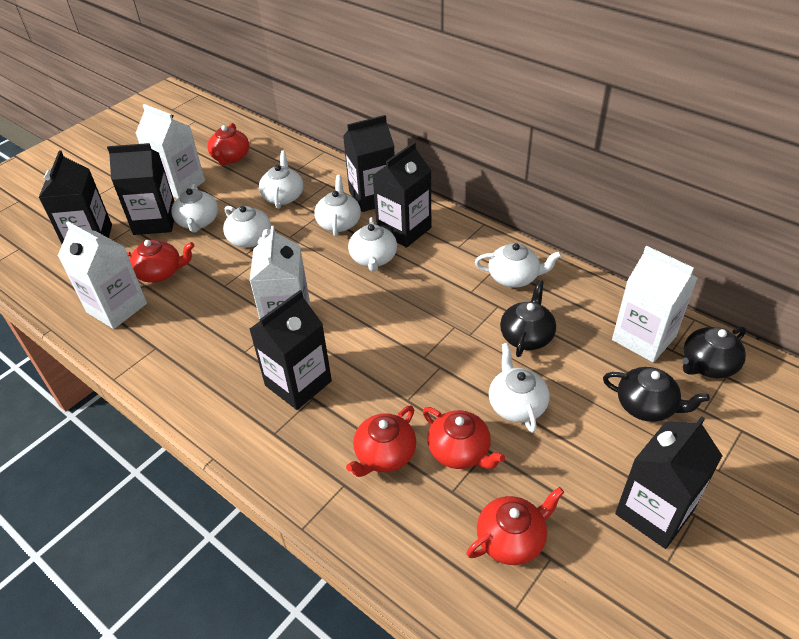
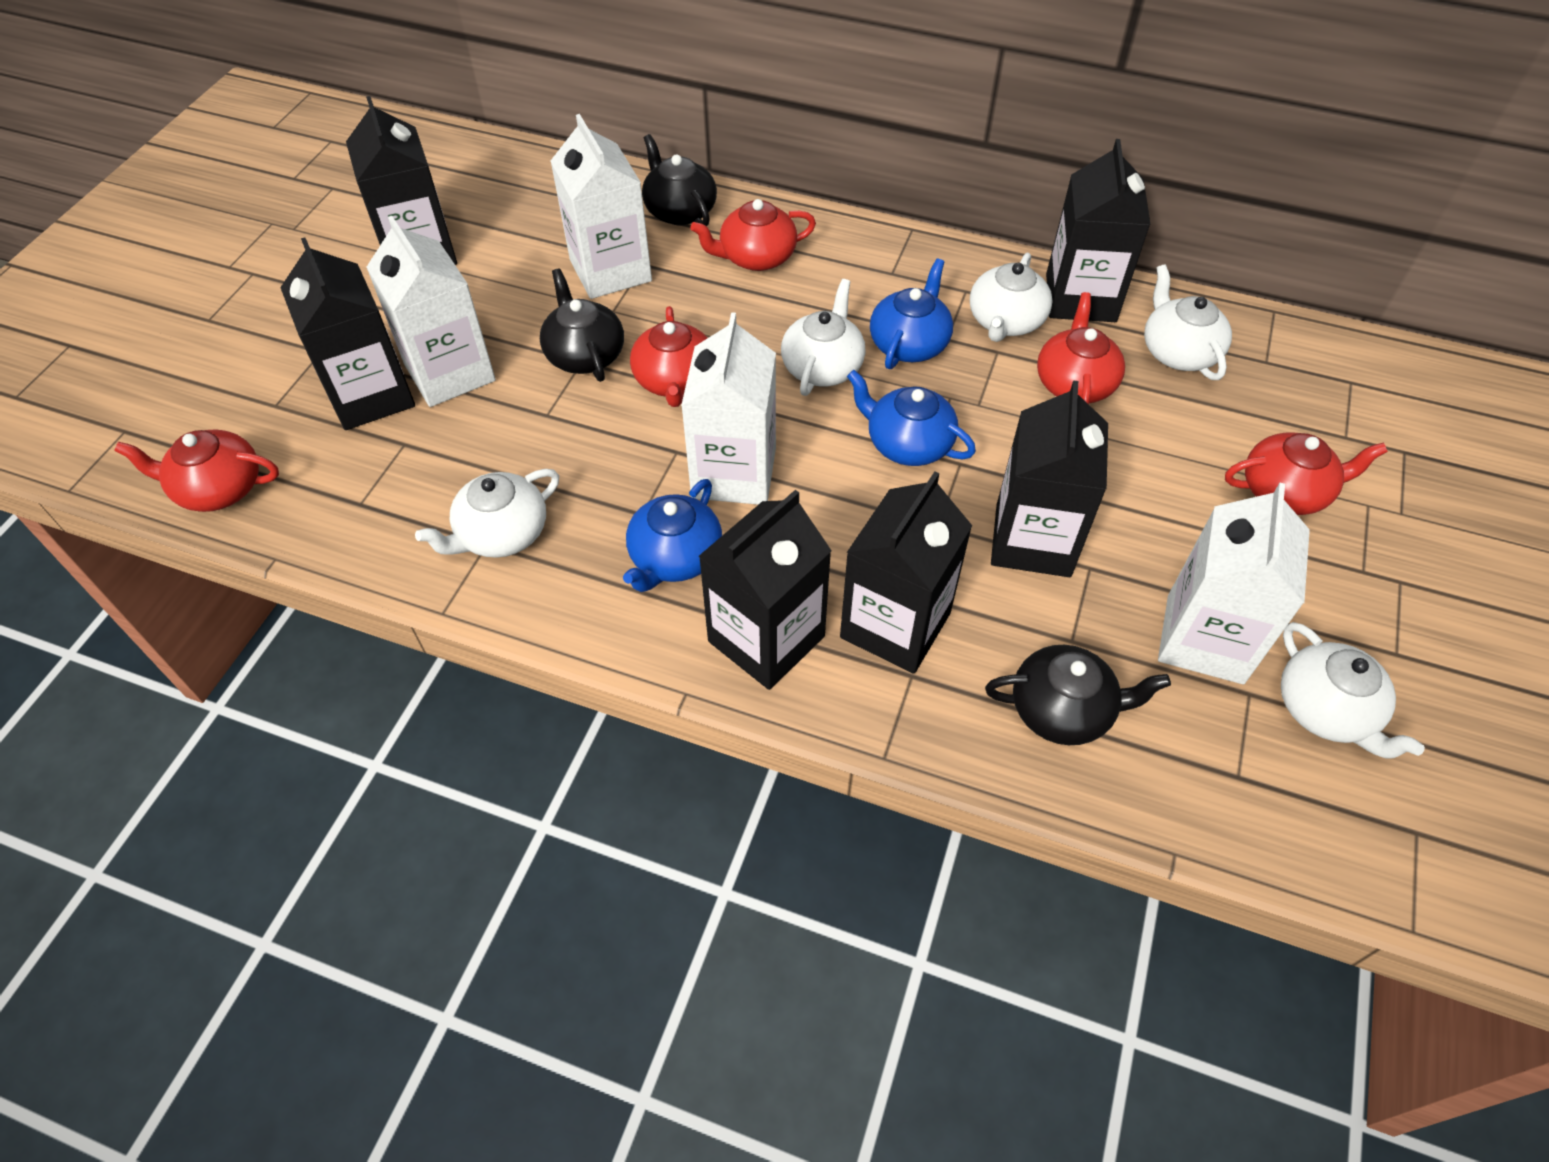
blue teapot: none = 0 -> [623,479,722,592] [847,370,976,466] [870,259,953,369] = 3
white teapot: [171,184,218,233] [223,206,271,247] [259,151,303,209] [314,175,361,237] [348,217,397,272] [475,243,562,287] [489,343,549,433] = 7 -> [415,469,559,558] [781,279,866,396] [970,253,1053,342] [1144,264,1232,380] [1281,622,1425,759] = 5

